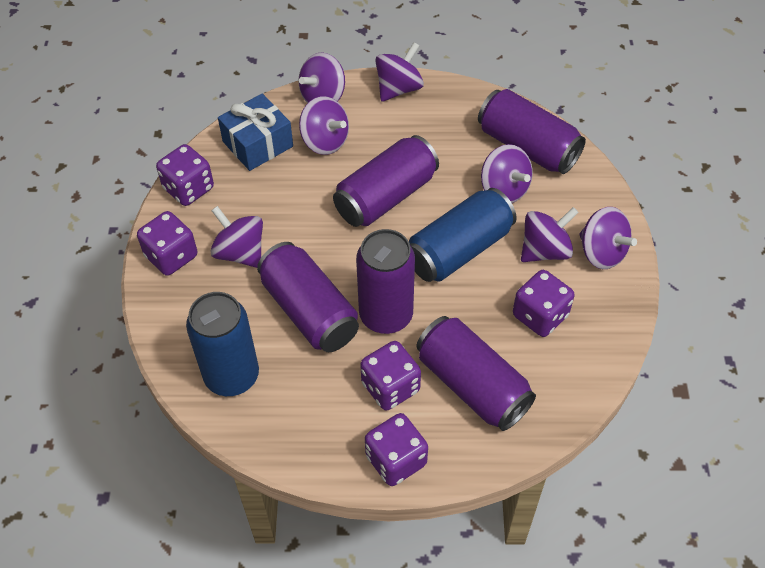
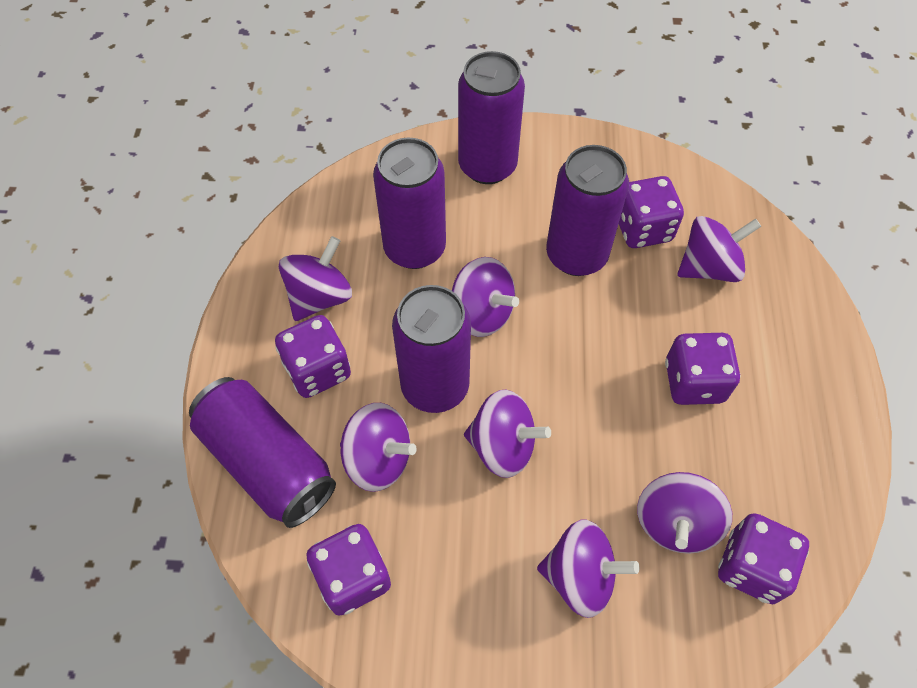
blue can: [186,292,259,396] [409,188,517,282] = 2 -> none = 0
blue gift: [218,93,293,171] = 1 -> none = 0

